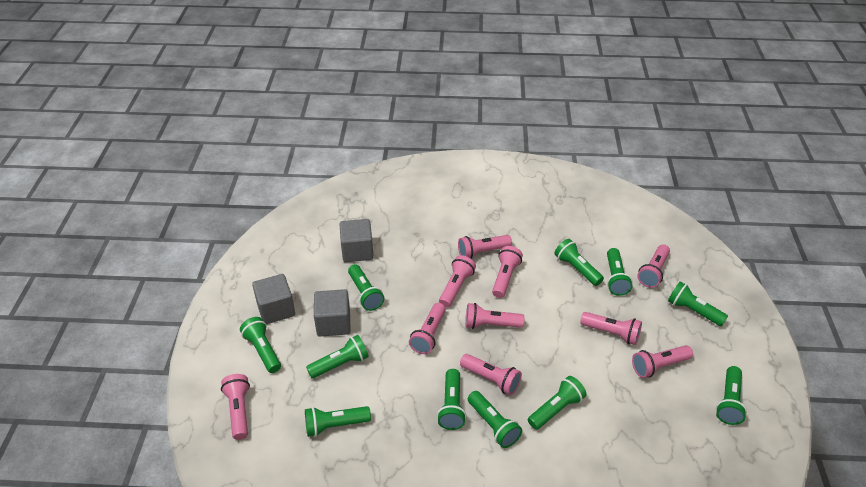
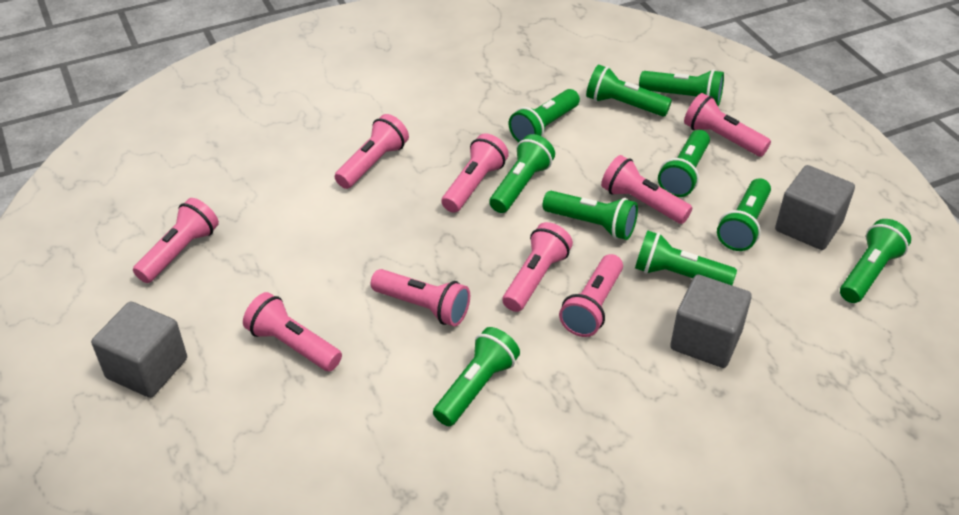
green flashlight: [240,317,281,373] [305,406,371,437] [306,335,369,378] [348,264,384,311] [437,369,466,430] [468,391,522,448] [528,376,587,430] [554,239,604,286] [607,248,633,296] [668,281,728,326] [716,366,747,425] = 11 -> [433,327,520,426] [489,134,555,213] [509,89,580,142] [543,191,638,240] [586,65,672,117] [635,230,737,285] [639,69,724,106] [658,130,710,197] [717,178,771,251] [840,219,911,303] = 10
pink flashlight: [221,374,250,440] [409,303,446,354] [439,255,476,307] [458,235,512,259] [460,354,522,395] [465,303,524,329] [492,246,523,298] [580,312,642,345] [632,345,693,378] [637,244,670,288] = 10 -> [133,198,219,283] [243,292,342,371] [335,114,409,189] [371,269,470,326] [442,134,509,213] [503,222,573,312] [559,254,623,337] [601,155,692,224] [684,93,771,157] = 9

